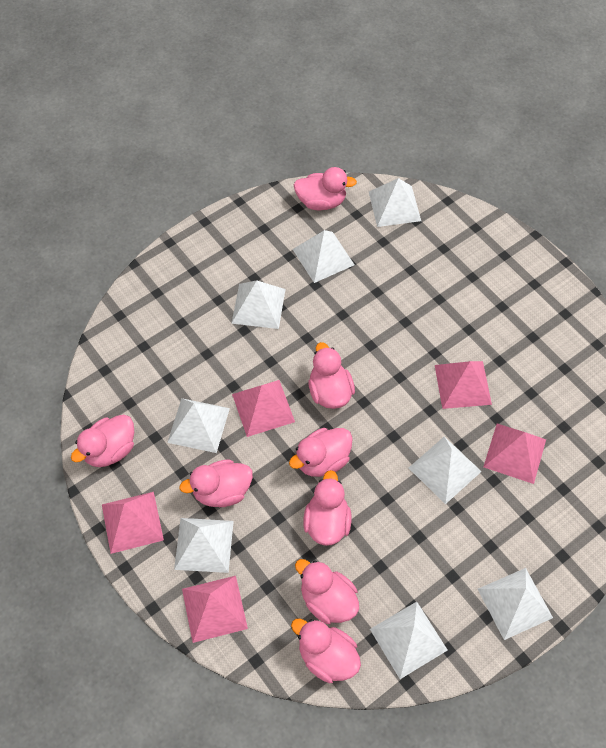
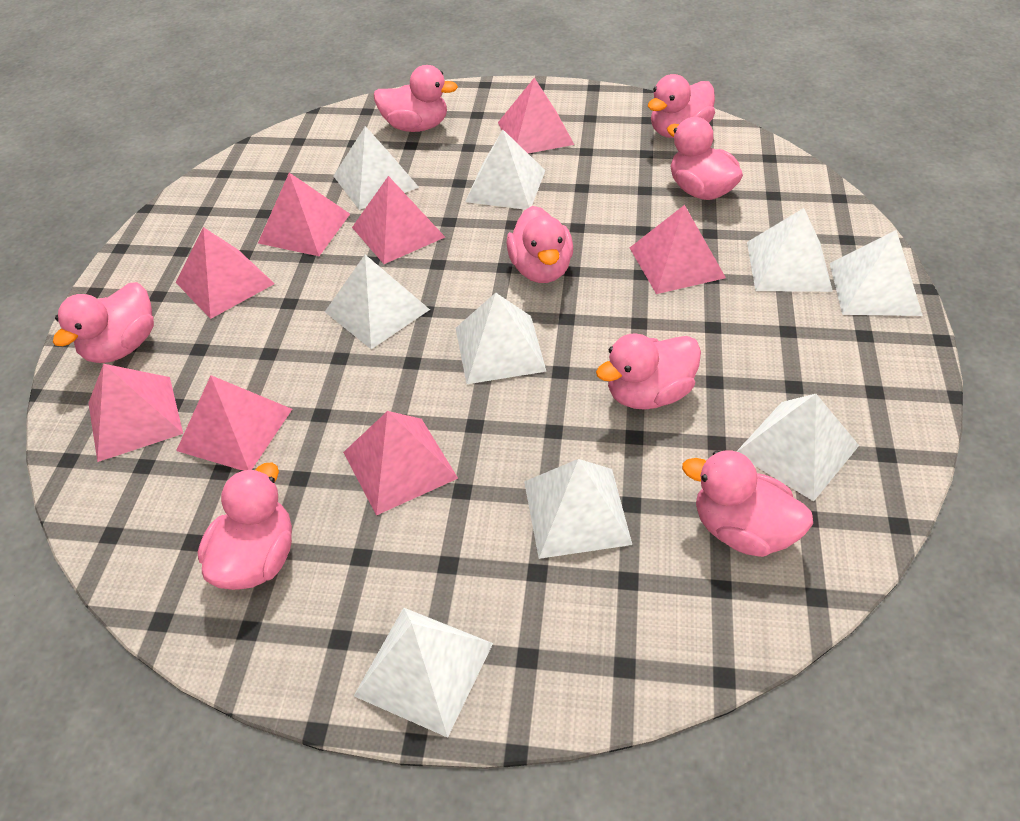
pink pyramid: [102,492,164,554] [182,576,248,643] [232,380,295,437] [435,361,492,409] [483,424,546,484] = 5 -> [88,364,183,462] [175,227,275,319] [176,375,292,471] [258,173,350,256] [343,411,458,515] [352,176,445,264] [498,78,574,153] [630,205,726,294] = 8
white pyramid: [167,398,230,453] [174,518,234,573] [231,281,286,329] [293,230,355,283] [369,178,421,227] [370,602,448,679] [409,437,482,504] [478,568,553,640] = 8 -> [325,255,430,349] [334,126,419,210] [354,607,493,738] [456,293,547,384] [465,130,546,210] [524,459,632,559] [736,394,859,501] [747,208,833,292] [830,230,923,316] = 9

